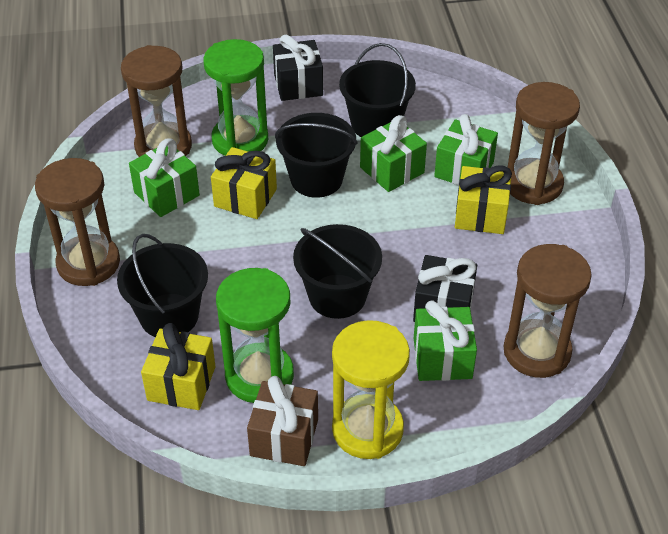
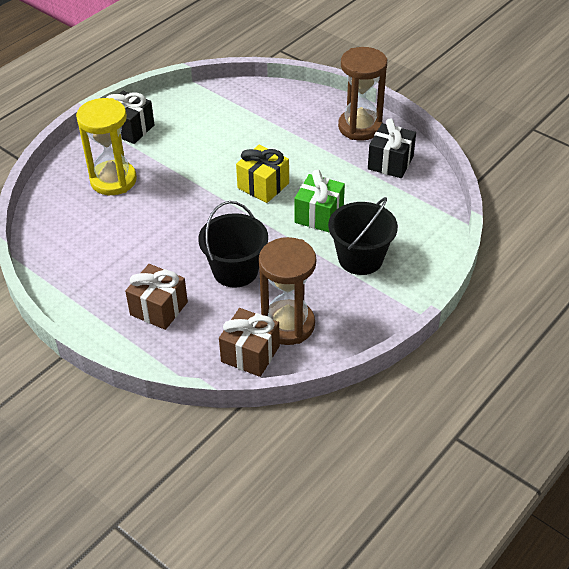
black bucket: [117,234,208,337] [275,113,358,198] [293,224,382,319] [339,43,416,137] = 4 -> [198,201,268,288] [328,197,398,275] = 2
brown gift: [247,376,318,466] = 1 -> [125,264,188,330] [219,308,280,377] = 2
brown hourglass: [35,158,120,286] [121,45,192,157] [504,244,592,378] [508,82,580,205] = 4 -> [259,237,316,345] [338,47,387,141] = 2
green gift: [129,138,200,217] [360,115,427,192] [414,300,477,381] [434,114,498,185] = 4 -> [294,169,345,233] = 1
green hourglass: [203,39,268,156] [216,268,294,403] = 2 -> none = 0
yellow gift: [141,323,216,410] [211,147,277,219] [455,165,512,234] = 3 -> [236,145,289,203] = 1

